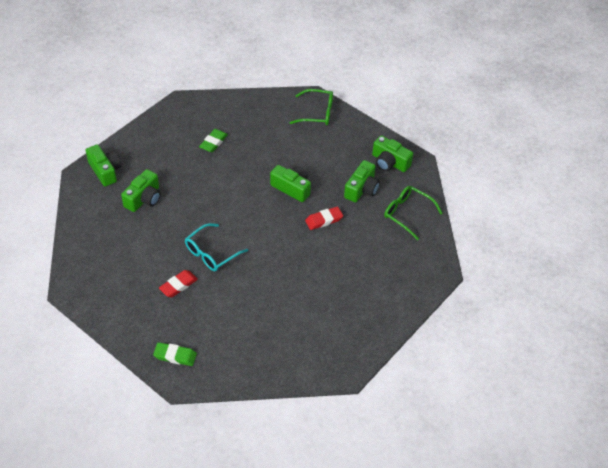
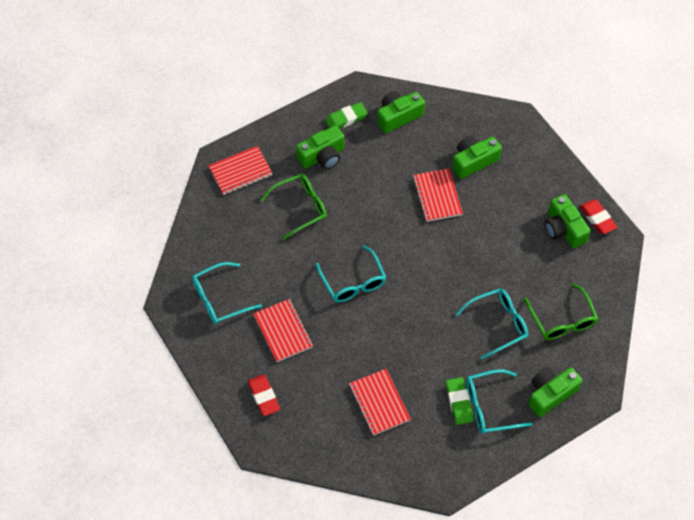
red notebook: none = 0 -> [208,146,273,195] [254,299,313,362] [349,369,411,436] [413,168,463,222] = 4
turquoise glasses: [185,223,248,271] = 1 -> [192,262,262,324] [316,245,386,302] [456,288,528,360] [466,369,533,434] = 4

